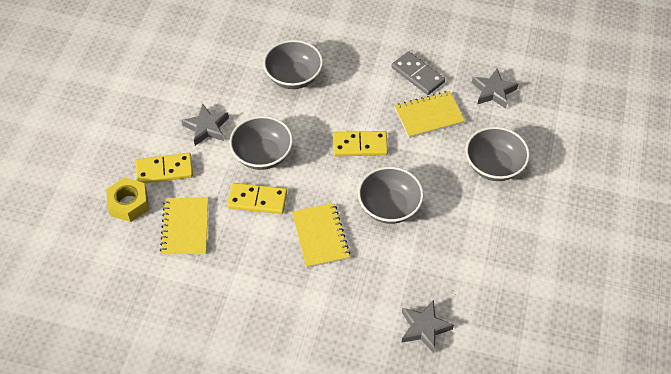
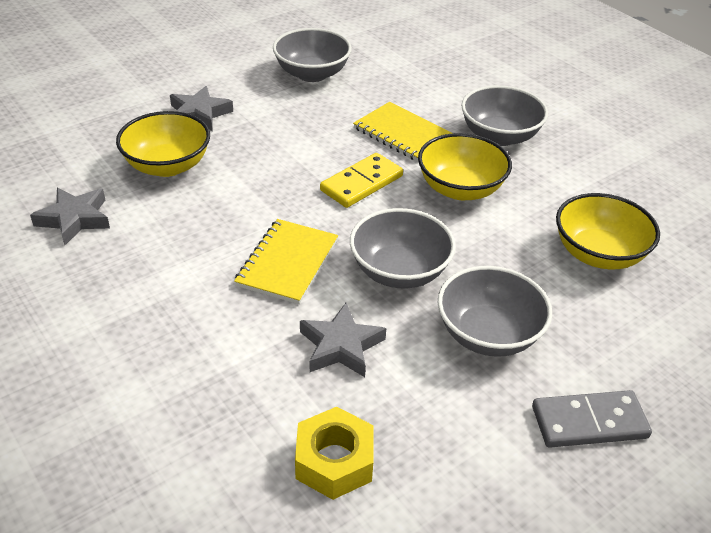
yellow bowl: none = 0 -> [116,111,210,177] [418,133,512,200] [556,193,660,269] = 3
yellow domino: [136,153,193,183] [227,183,287,214] [333,131,388,156] = 3 -> [320,153,403,208] = 1
yellow notebook: [160,197,208,256] [292,203,350,268] [395,91,465,138] = 3 -> [234,219,338,304] [353,102,452,162] = 2

